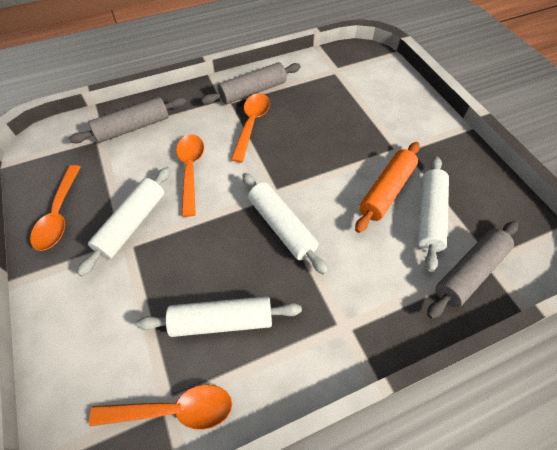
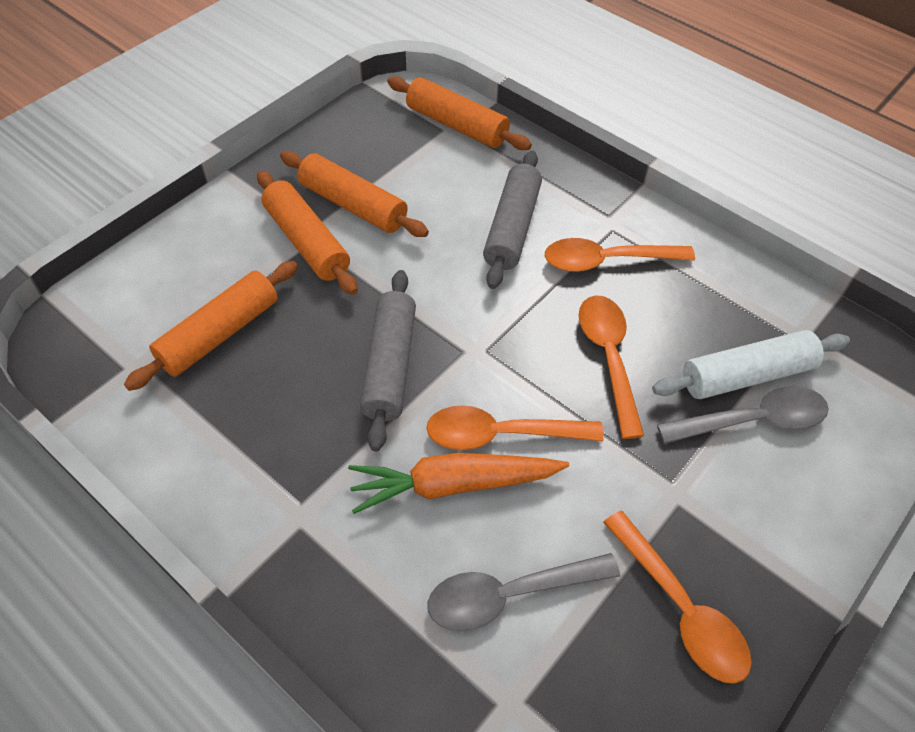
grey rolling pin: [69,97,186,143] [201,62,301,104] [427,221,518,319] = 3 -> [360,270,416,452] [483,151,542,289] = 2
grey spoon: none = 0 -> [427,553,620,631] [657,386,829,444] = 2
orange carrot: none = 0 -> [348,453,569,514] = 1
orange rolling pin: [355,142,420,233] = 1 -> [124,261,298,391] [257,171,358,295] [280,151,429,237] [387,76,532,150] = 4
white rolling pin: [77,167,171,276] [136,296,302,337] [242,173,328,275] [418,157,449,272] = 4 -> [652,330,850,399] = 1

